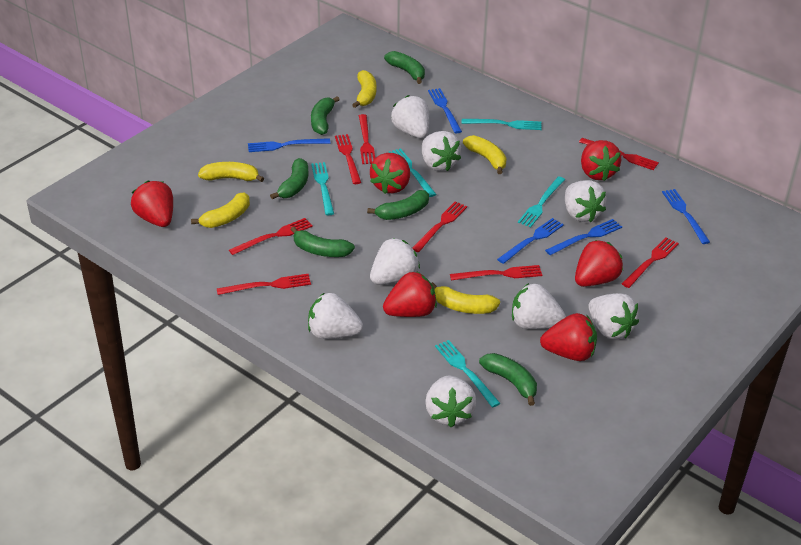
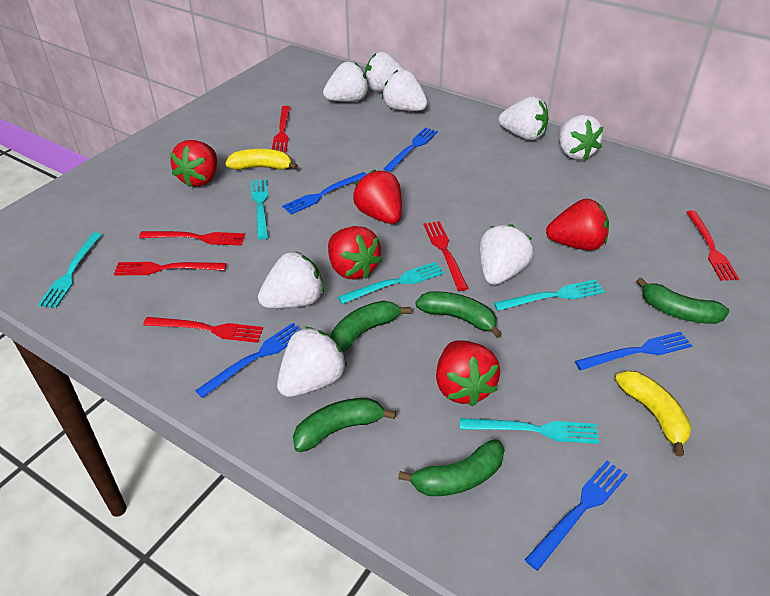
green banana: [270,158,308,199] [291,227,355,257] [311,96,340,135] [367,190,429,220] [384,51,425,84] [479,353,537,406] = 6 -> [293,398,396,452] [331,301,411,352] [398,439,505,496] [415,291,502,338] [636,277,729,324] = 5
red fork: [217,274,311,295] [229,218,313,255] [335,134,361,184] [359,114,375,164] [413,202,467,252] [450,265,542,281] [579,138,659,170] [622,237,679,288] = 8 -> [114,262,226,275] [139,231,245,245] [143,317,263,343] [272,106,290,153] [423,221,469,291] [686,211,739,281] = 6
red strawberry: [131,181,173,227] [370,153,410,194] [383,271,437,317] [540,313,597,361] [575,240,623,287] [581,140,622,181] = 6 -> [170,140,217,187] [328,226,382,280] [353,170,402,224] [436,340,500,406] [546,199,609,251] = 5
yellow banana: [191,193,250,228] [198,162,264,182] [352,70,376,108] [431,282,500,314] [463,135,507,174] = 5 -> [225,149,298,170] [615,370,691,457] = 2

